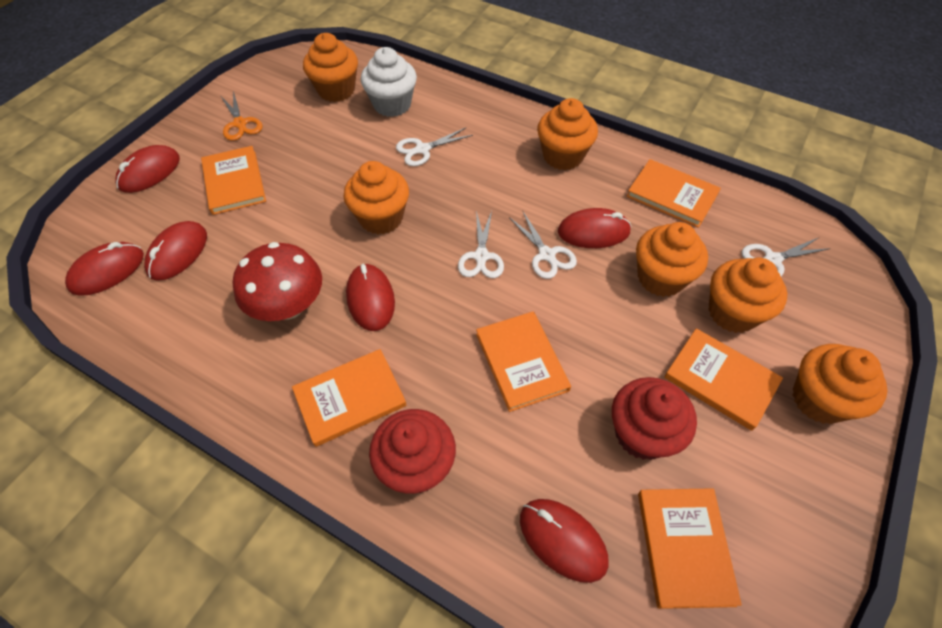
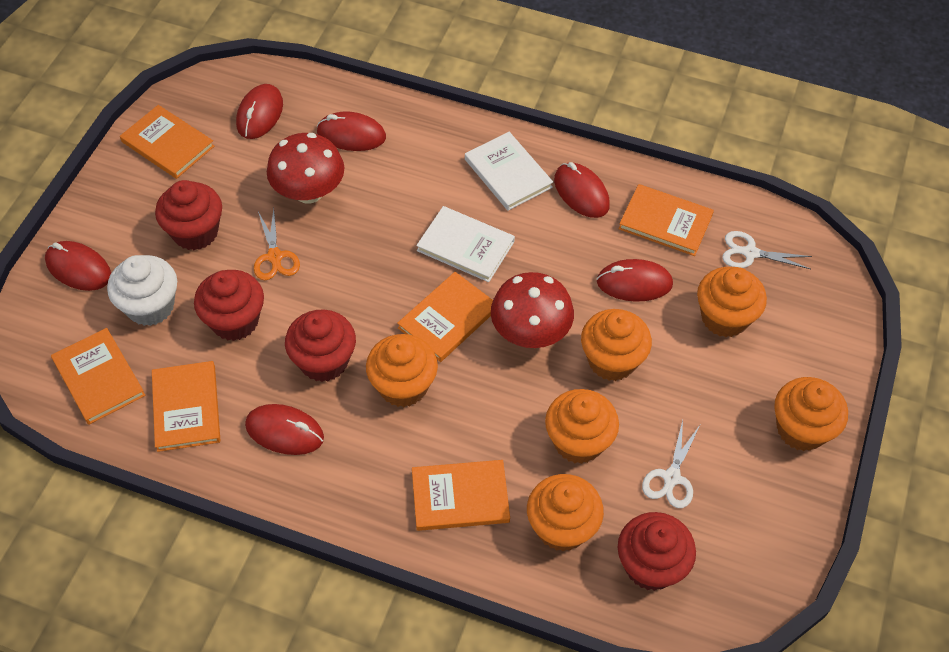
red cupcake: [369,409,456,494] [612,377,697,460] = 2 -> [155,180,222,250] [194,270,264,341] [285,310,356,382] [618,512,696,591] = 4
red mushroom: [233,242,322,321] = 1 -> [267,133,344,204] [491,272,574,348] = 2
white book: none = 0 -> [416,206,515,282] [465,132,553,211] = 2
white scissors: [396,128,473,166] [458,211,504,278] [509,212,577,279] [741,238,831,276] = 4 -> [642,420,700,508] [722,231,812,269] = 2

